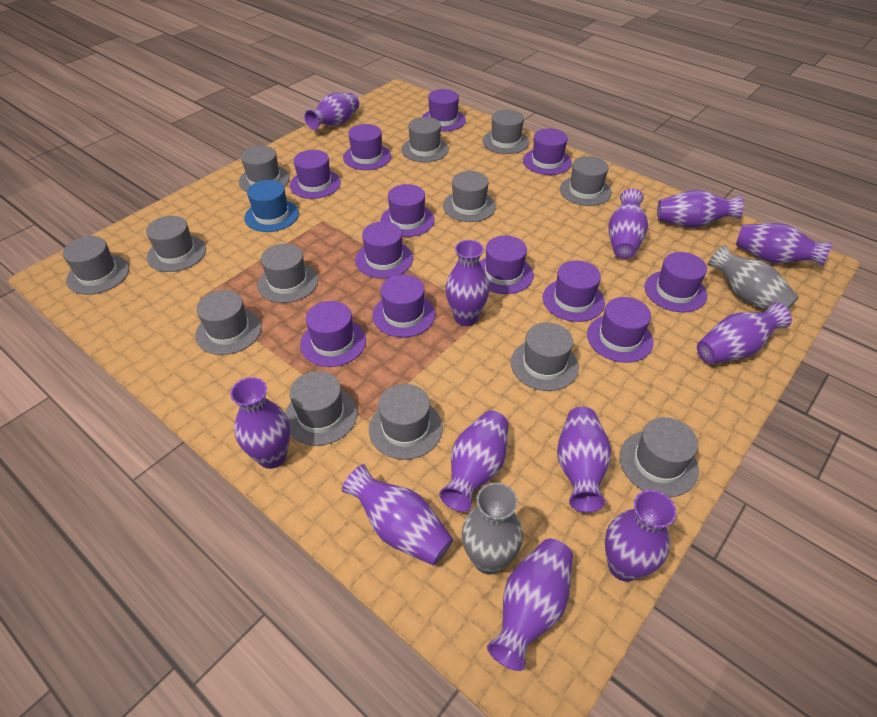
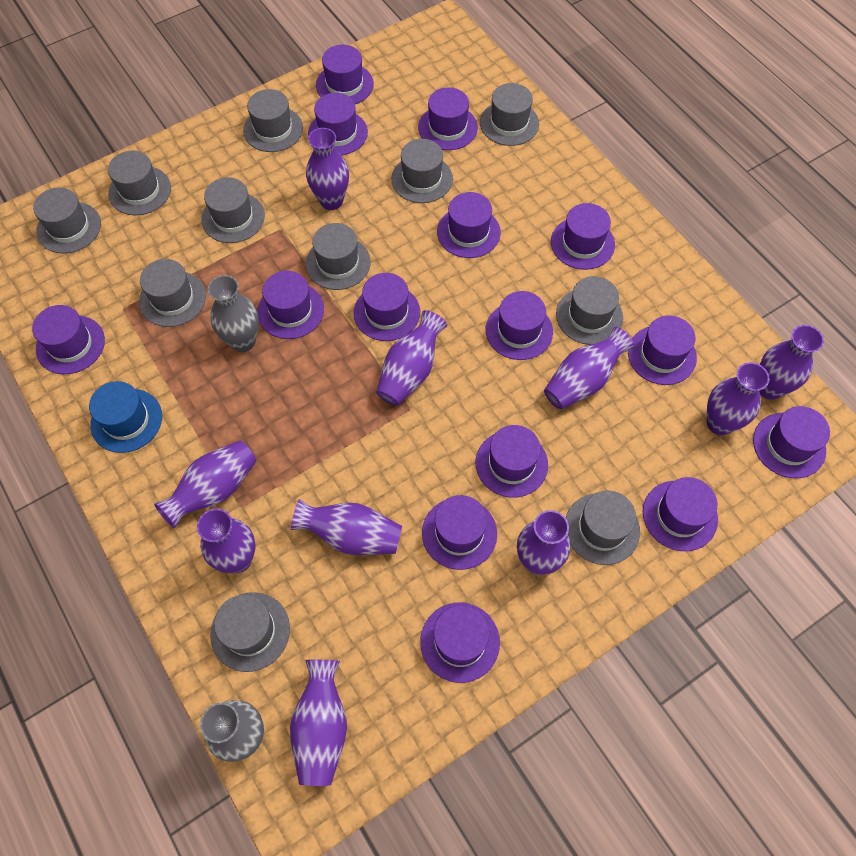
grey hat: [63,236,129,295] [146,216,206,272] [195,290,262,355] [239,146,290,192] [257,244,318,303] [285,371,357,446] [369,384,443,460] [401,117,449,162] [443,171,496,222] [482,109,529,154] [511,322,579,391] [560,156,612,206] [620,417,699,497] = 13 -> [33,187,101,254] [108,151,171,215] [139,259,206,327] [201,177,265,243] [210,592,290,672] [243,89,303,152] [306,223,371,290] [391,139,453,203] [480,83,539,146] [556,276,623,345] [566,490,640,565] = 11
purple hat: [290,150,341,199] [300,301,366,367] [343,124,391,170] [355,221,413,279] [372,274,436,338] [380,184,435,237] [422,89,466,132] [480,235,534,294] [523,128,572,175] [543,260,605,322] [587,297,654,363] [644,252,707,312] = 12 -> [32,305,105,374] [257,271,324,339] [308,93,368,156] [316,45,374,104] [353,273,420,341] [418,87,478,150] [420,602,500,683] [422,495,497,570] [437,192,501,258] [476,425,548,498] [486,291,553,360] [551,203,615,270] [628,315,697,385] [643,477,718,551] [753,406,830,479] = 15
purple vase: [230,377,290,469] [304,93,359,130] [342,464,453,565] [439,411,508,512] [445,240,490,326] [487,539,573,671] [557,407,611,513] [605,490,676,582] [609,188,648,259] [657,190,743,228] [697,303,792,364] [736,223,833,266] = 12 -> [154,441,256,528] [197,508,255,573] [290,660,347,786] [291,499,402,555] [306,128,349,210] [376,310,447,406] [517,510,570,575] [544,327,634,409] [707,362,770,435] [759,325,824,400] = 10

